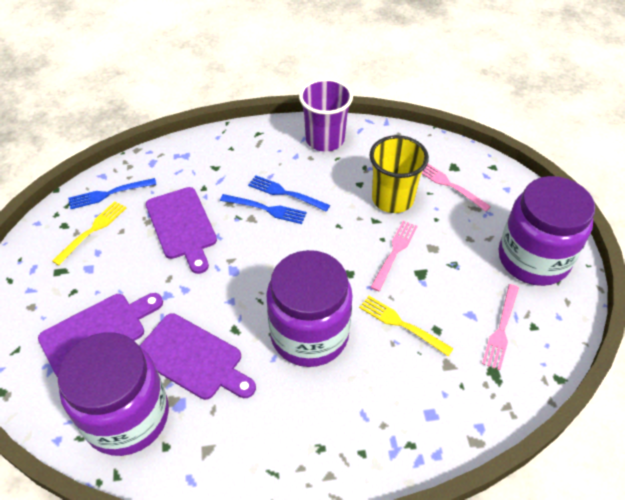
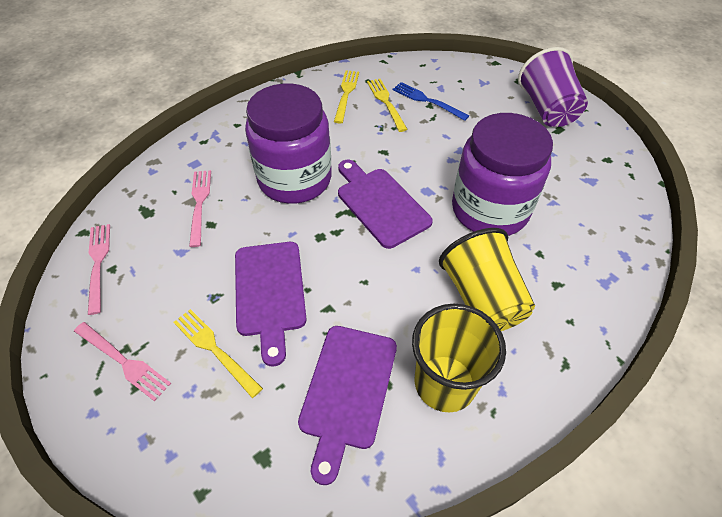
blue fork: [68,178,156,209] [220,194,307,224] [248,175,330,212] = 3 -> [392,82,469,121] = 1
purple jar: [58,332,169,456] [266,250,353,367] [499,176,595,286] = 3 -> [245,83,332,204] [452,113,553,236] = 2
yellow cup: [370,135,429,213] = 1 -> [412,304,506,413] [439,228,535,331] = 2
yellow fork: [52,201,126,265] [359,296,454,356] = 2 -> [174,309,263,398] [334,70,359,124] [367,79,408,132] = 3

